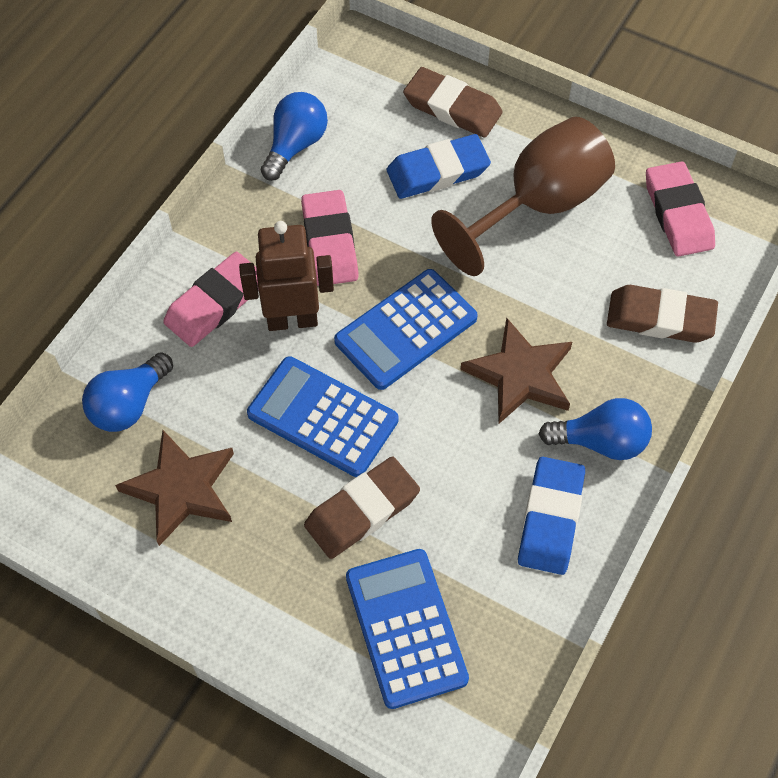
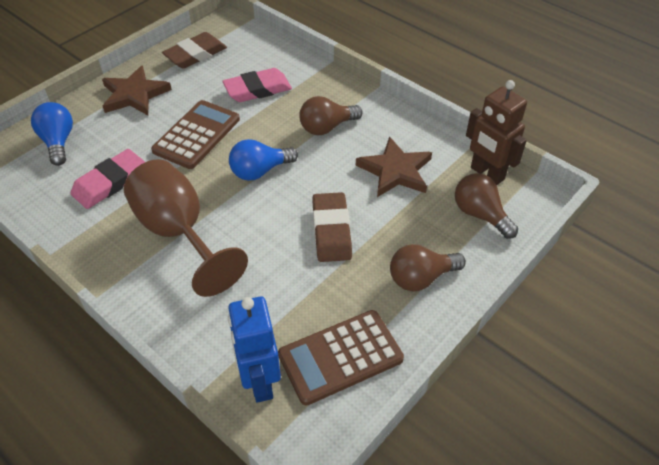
blue calculator: [247,356,398,477] [334,269,478,390] [346,549,469,709] = 3 -> none = 0
blue eraser: [387,134,491,199] [518,457,585,575] = 2 -> none = 0
blue light bulb: [82,352,173,432] [261,92,328,181] [539,398,652,460] = 3 -> [31,102,73,166] [229,139,298,181] = 2
blue robot: none = 0 -> [228,296,281,403] = 1
brown calculator: none = 0 -> [151,100,240,169] [278,310,404,406] = 2
brown eraser: [304,456,420,559] [403,67,503,138] [607,285,718,343] = 3 -> [162,32,227,69] [312,192,352,262] = 2
brown light bulb: none = 0 -> [299,96,363,135] [390,244,466,291] [455,173,518,239] = 3
pink eraser: [163,252,258,347] [301,190,359,286] [646,161,715,257] = 3 -> [70,149,145,209] [223,68,292,102] = 2

